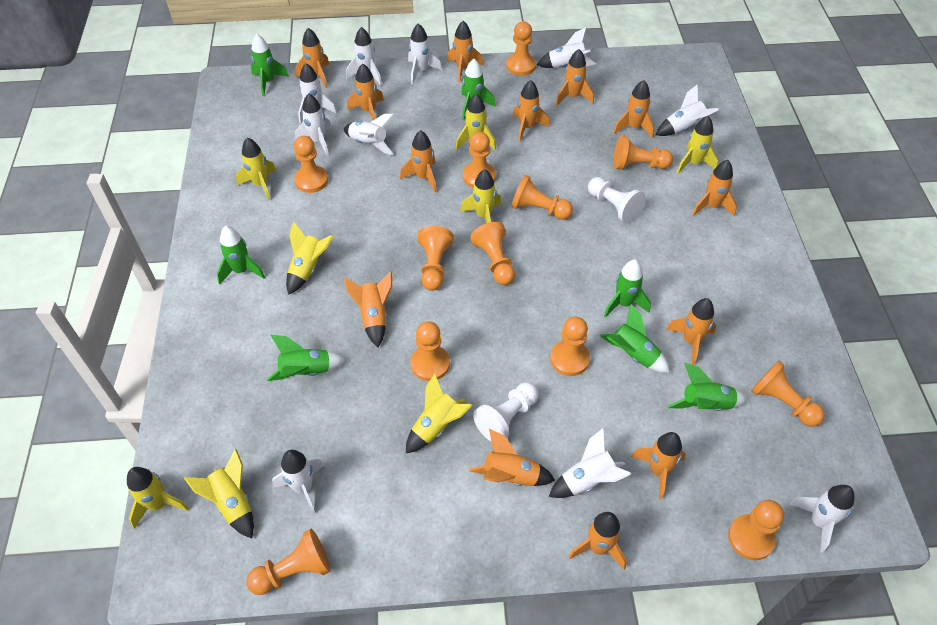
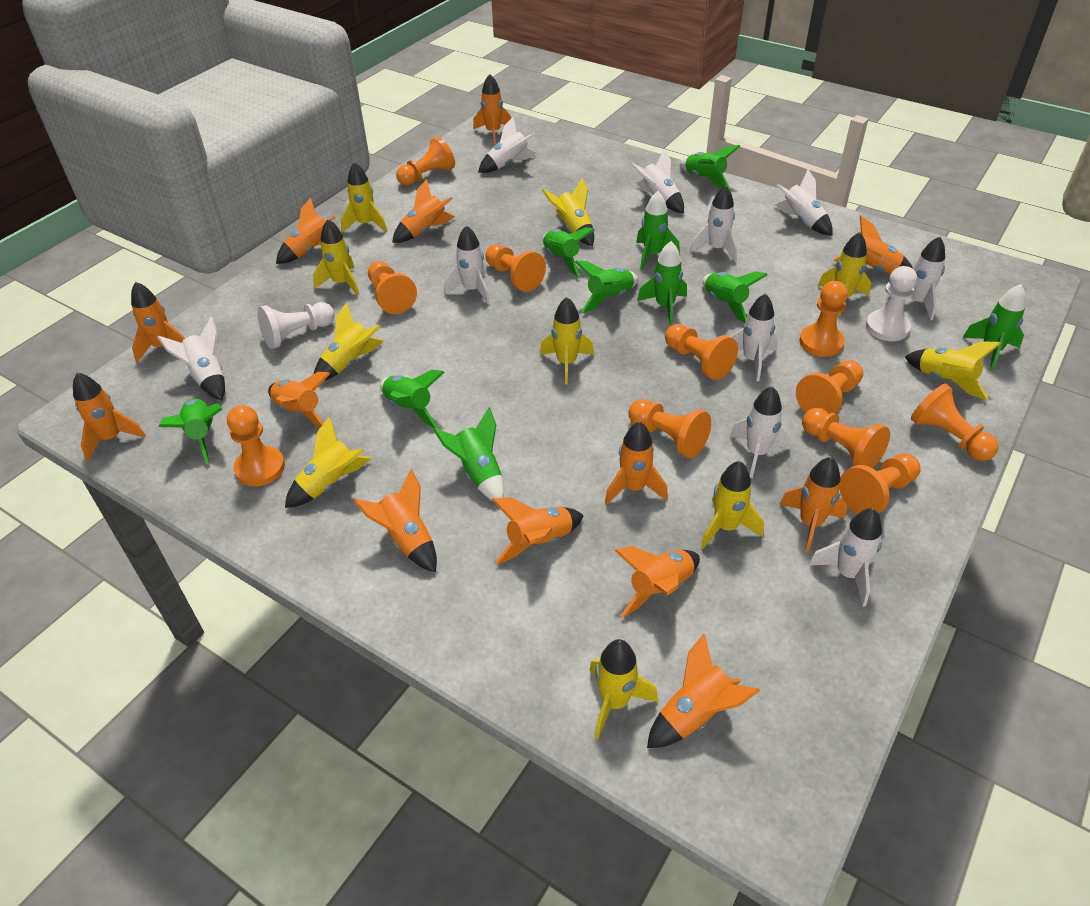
green rocket: [217,226,265,284] [251,34,289,96] [267,335,346,381] [461,59,495,120] [600,304,670,373] [604,259,651,318] [667,363,747,411] = 7 -> [159,398,223,464] [380,370,445,429] [433,407,504,502] [543,227,595,277] [575,261,638,313] [636,191,680,270] [637,241,687,325] [680,145,740,190] [703,272,767,323] [962,284,1026,371] = 10
orange pawn: [246,529,331,595] [294,136,328,193] [410,322,450,381] [417,226,454,291] [463,132,496,188] [470,222,515,285] [506,21,536,76] [511,175,573,220] [550,317,590,376] [613,135,673,170] [728,500,784,560] [751,361,825,427] = 12 -> [227,405,285,487] [368,261,417,314] [396,136,455,186] [485,244,546,292] [628,399,711,458] [665,324,738,380] [796,360,863,414] [799,281,848,357] [802,408,890,468] [839,453,921,514] [911,384,999,461] = 11
yellow rocket: [127,467,189,529] [184,449,254,538] [236,137,276,200] [286,221,334,295] [406,373,473,453] [456,94,496,150] [460,169,501,223] [677,116,718,173] = 8 -> [285,417,372,508] [313,219,360,296] [314,302,383,381] [341,162,387,233] [540,297,594,384] [542,177,594,246] [589,639,658,739] [701,461,764,549] [818,232,871,315] [905,341,1001,400] = 10

